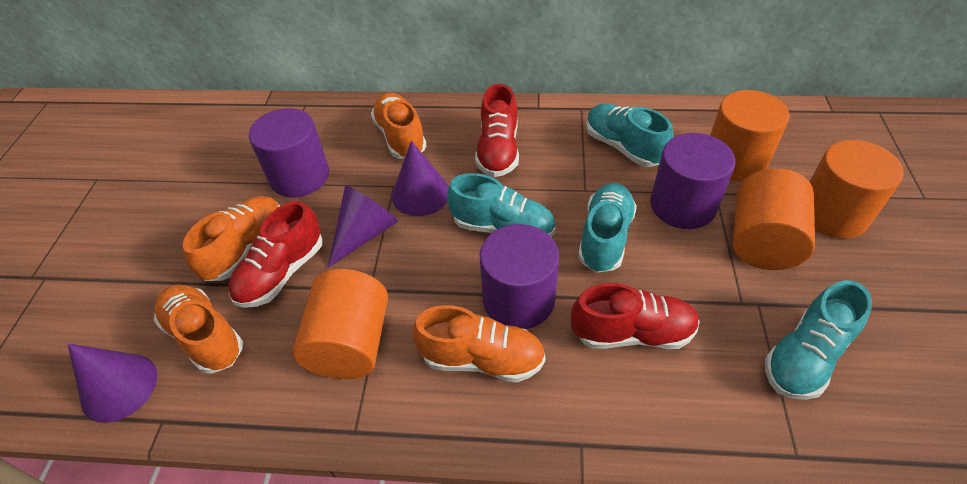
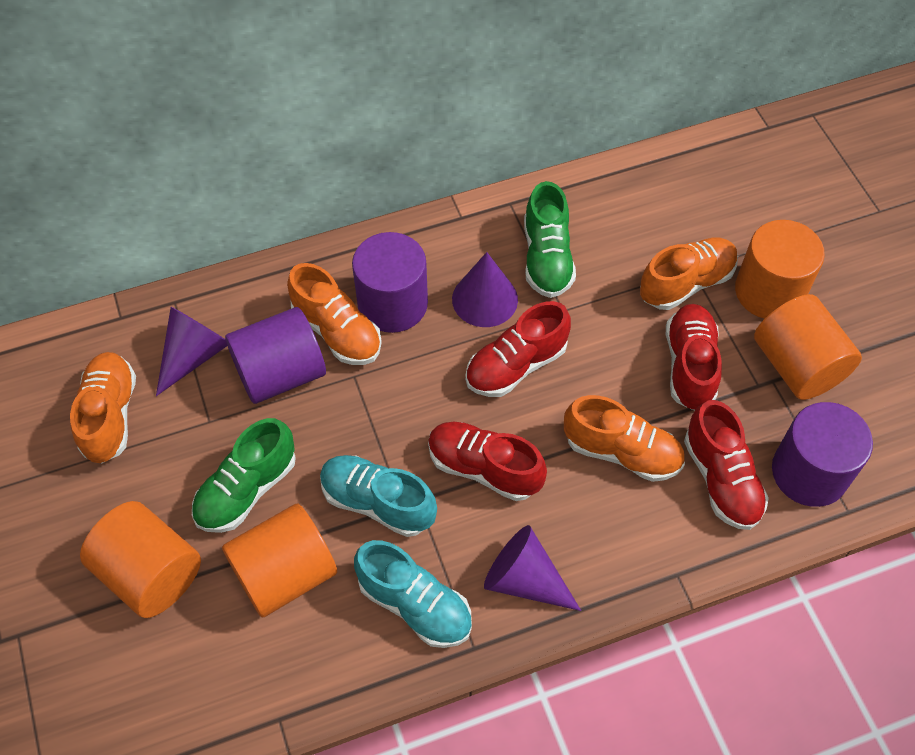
green shoe: none = 0 -> [192,418,296,533] [524,181,576,298] = 2
red shoe: [228,201,323,308] [475,84,519,177] [571,283,700,349] = 3 -> [428,422,547,501] [465,301,571,397] [666,304,722,411] [684,400,769,530] = 4
turquoise shoe: [447,173,555,237] [578,183,637,273] [586,104,674,167] [765,280,872,400] = 4 -> [320,455,437,537] [354,540,472,648] = 2

